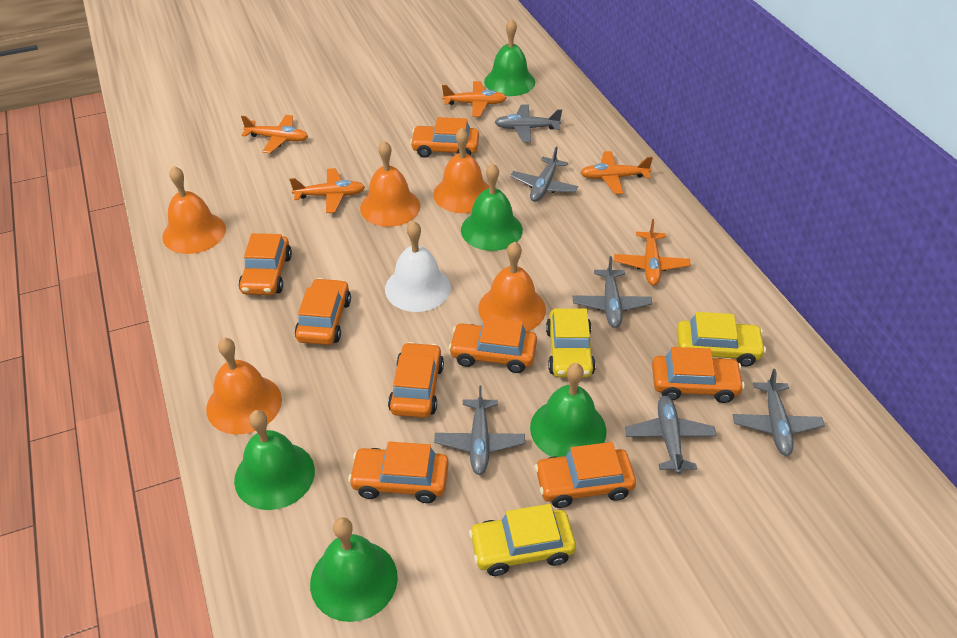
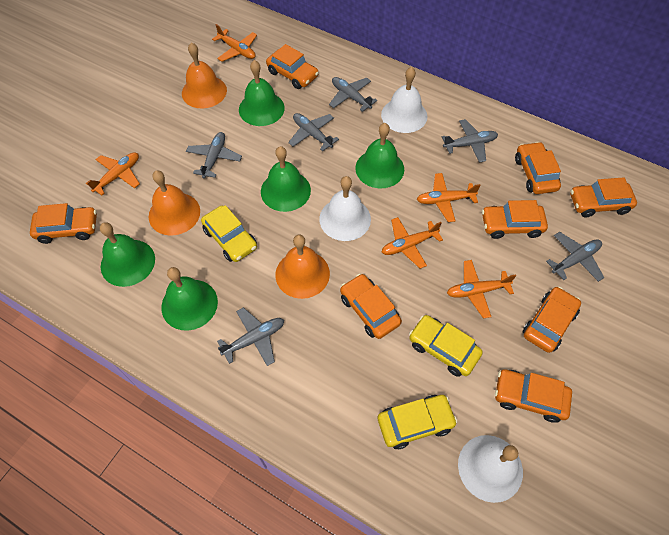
orange bell: [162,166,226,254] [206,338,282,434] [360,141,420,227] [433,128,489,213] [478,242,546,331] = 5 -> [149,170,200,236] [182,42,227,109] [275,235,330,299] = 3
white bell: [385,221,451,312] = 1 -> [319,176,371,241] [381,67,427,133] [458,435,523,503] = 3

